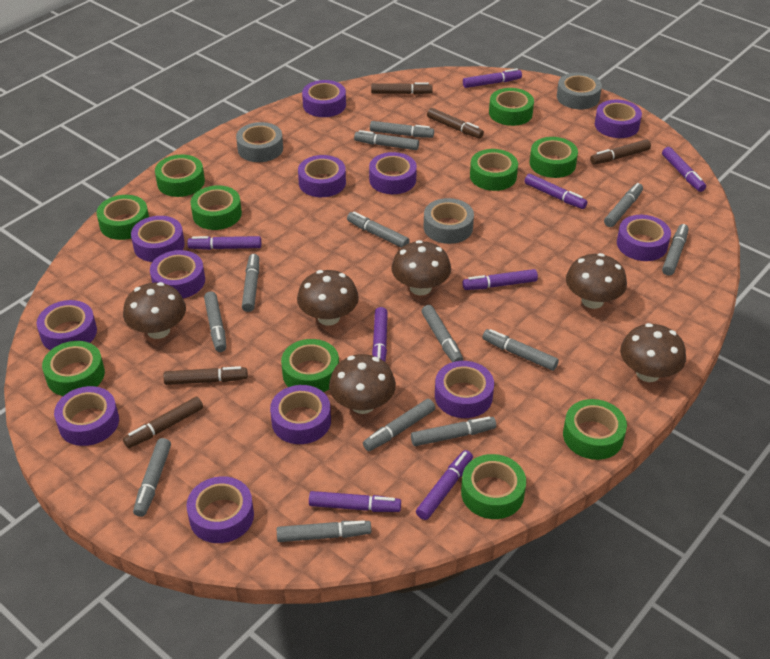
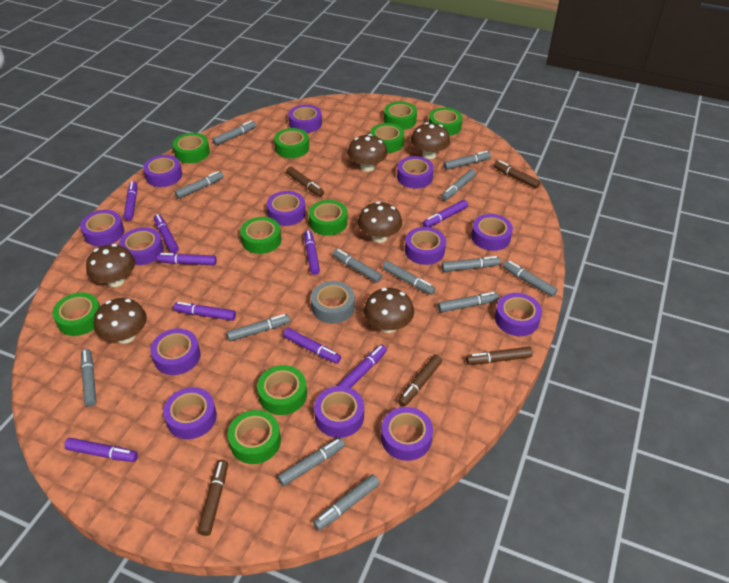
grey tape: [236,122,283,162] [424,198,474,244] [557,72,602,109] = 3 -> [311,281,355,324] = 1
purple marker: [187,236,261,250] [309,491,401,512] [372,307,388,361] [416,450,473,520] [463,69,522,88] [463,269,538,290] [524,174,587,209] [662,147,706,192] = 8 -> [64,438,138,462] [124,181,137,221] [154,214,179,253] [157,253,217,265] [174,302,236,321] [283,328,341,364] [304,230,320,275] [337,345,387,388] [423,200,468,227] = 9
purple tape: [36,300,97,350] [54,386,119,446] [131,216,185,262] [150,250,205,298] [186,476,254,543] [270,385,331,444] [298,155,346,197] [302,80,346,117] [369,152,417,194] [435,361,494,418] [595,100,642,138] [617,215,671,261] = 12 -> [80,210,124,246] [119,227,164,265] [143,155,182,187] [150,328,201,375] [163,387,217,439] [267,191,306,226] [289,105,322,133] [314,386,364,438] [381,407,433,461] [397,156,434,189] [405,227,446,265] [471,214,513,251] [495,293,542,336] = 13

